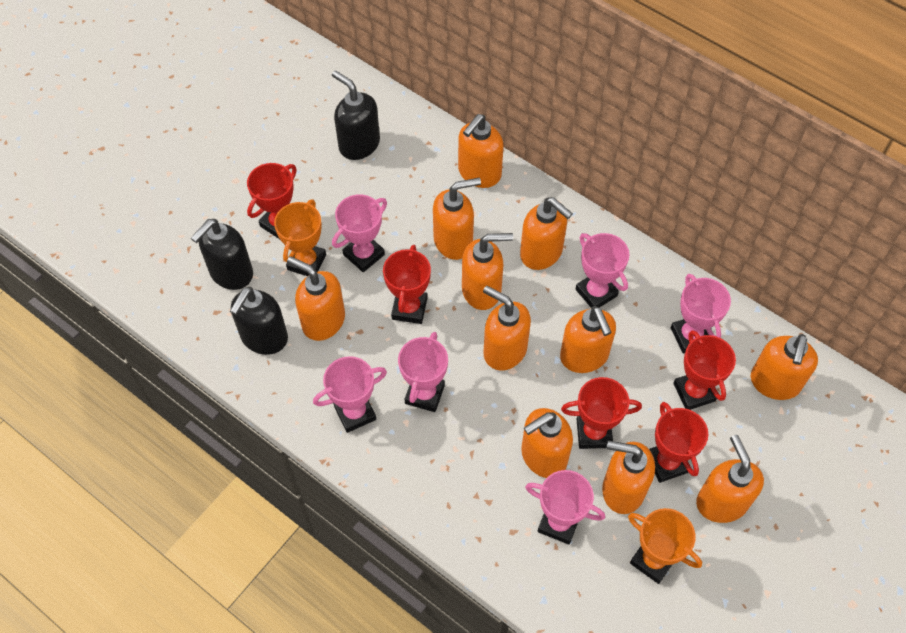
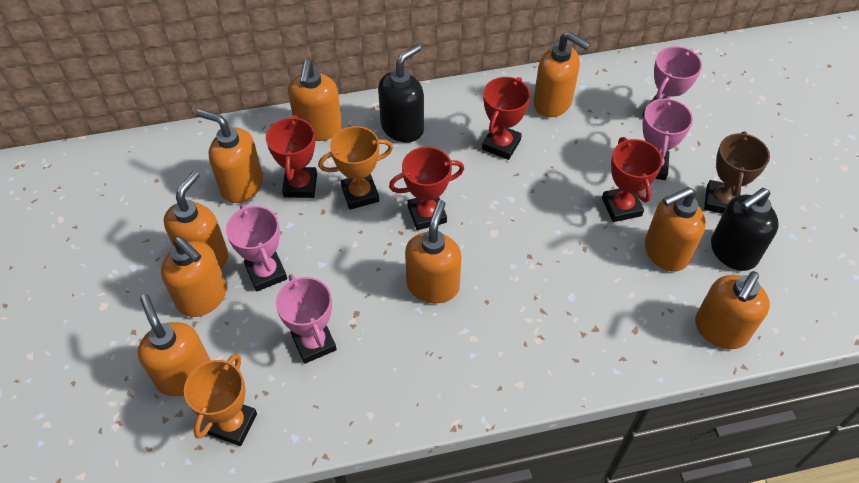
black soap dispenser: [191,219,253,290] [230,287,288,355] [332,70,380,160] = 3 -> [378,44,424,142] [711,188,779,271] = 2
brown trophy: none = 0 -> [704,131,770,214] = 1
orange soap dispenser: [287,256,345,341] [433,178,481,260] [458,114,504,188] [462,233,513,310] [483,286,531,371] [520,197,573,270] [521,408,573,478] [560,306,616,373] [602,441,655,514] [696,435,764,523] [751,334,818,400] = 11 -> [137,294,211,396] [161,237,227,317] [164,171,229,269] [196,109,263,203] [288,60,342,141] [405,200,462,303] [533,31,591,117] [645,187,706,272] [695,271,770,349] = 9
pink trophy: [313,356,387,433] [332,194,387,272] [398,332,448,412] [525,470,605,545] [576,233,630,308] [671,274,731,354] = 6 -> [226,204,287,291] [276,274,337,364] [642,46,702,117] [643,97,693,180] = 4
red trophy: [247,163,297,239] [383,245,431,324] [561,377,642,449] [649,402,708,483] [673,330,736,410] = 5 -> [266,115,317,198] [389,147,464,230] [482,77,531,160] [602,137,663,222] = 4

